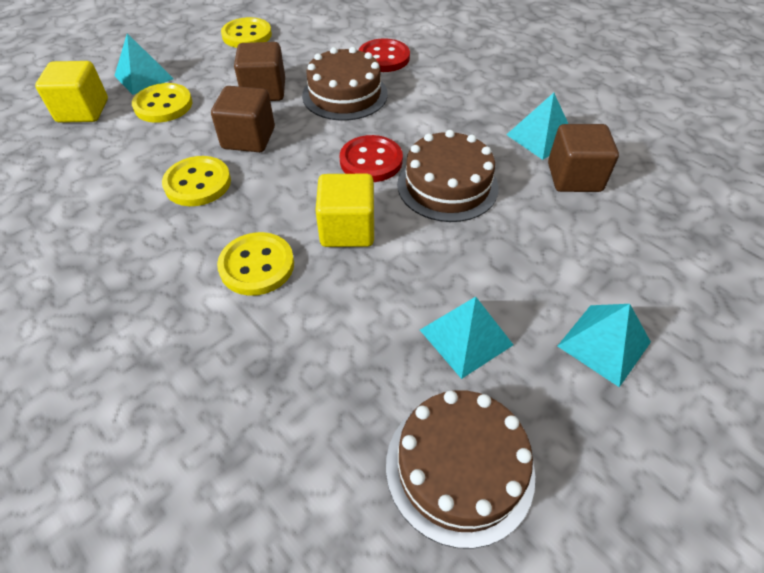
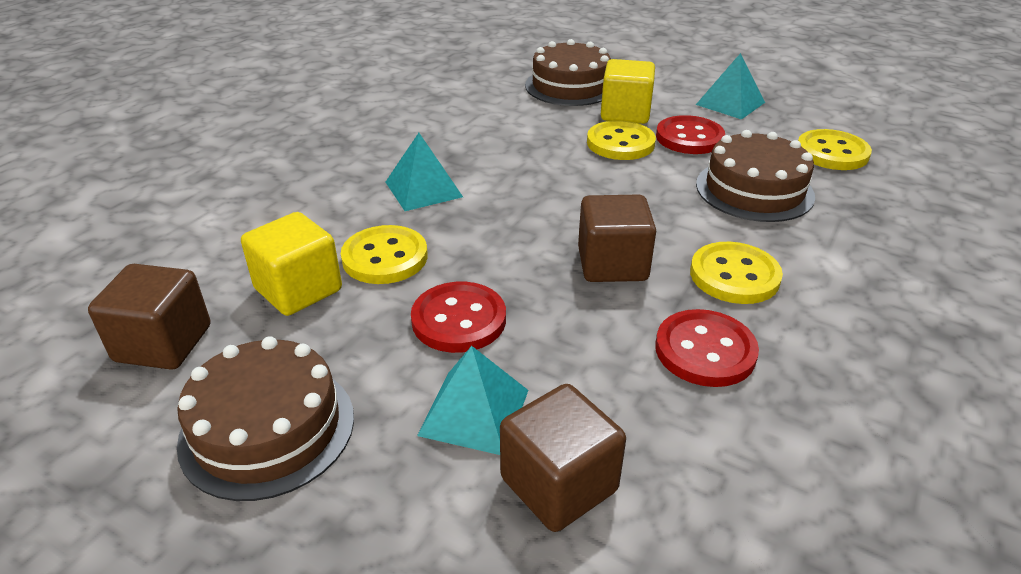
red button: [340,135,403,182] [358,38,410,72] = 2 -> [411,282,506,353] [655,309,759,387] [656,115,725,154] = 3
turquoise pyramid: [114,33,174,95] [420,297,513,379] [506,93,568,160] [557,304,651,387] = 4 -> [386,133,463,211] [417,346,528,455] [696,53,765,119] = 3

